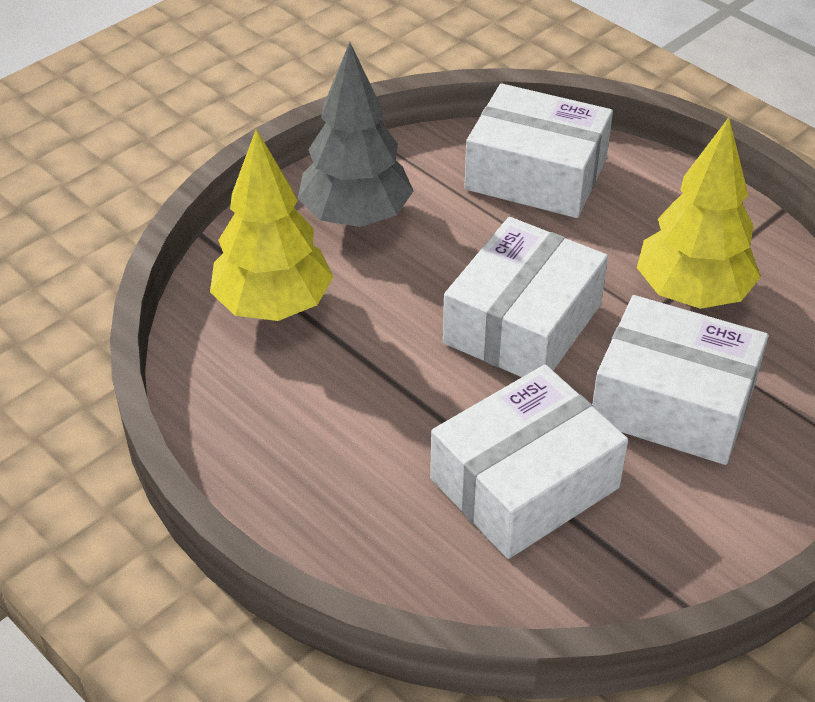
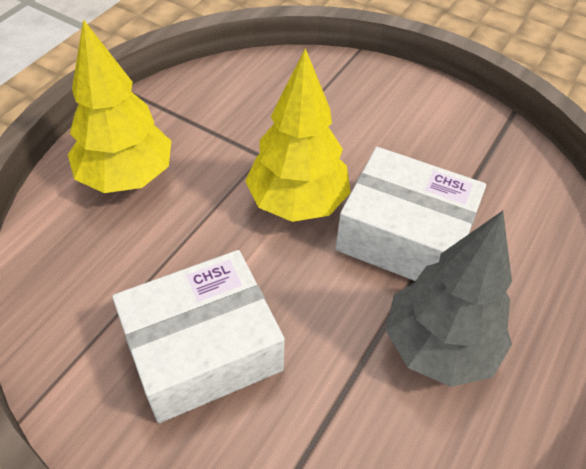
white box: [430,365,628,559] [443,217,608,377] [464,83,613,218] [592,295,768,465] = 4 -> [112,250,285,423] [335,147,486,281] = 2

